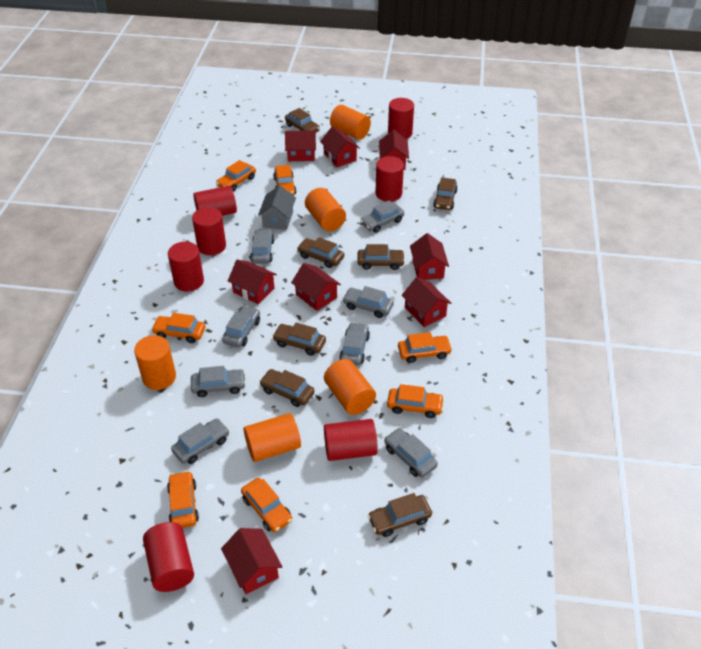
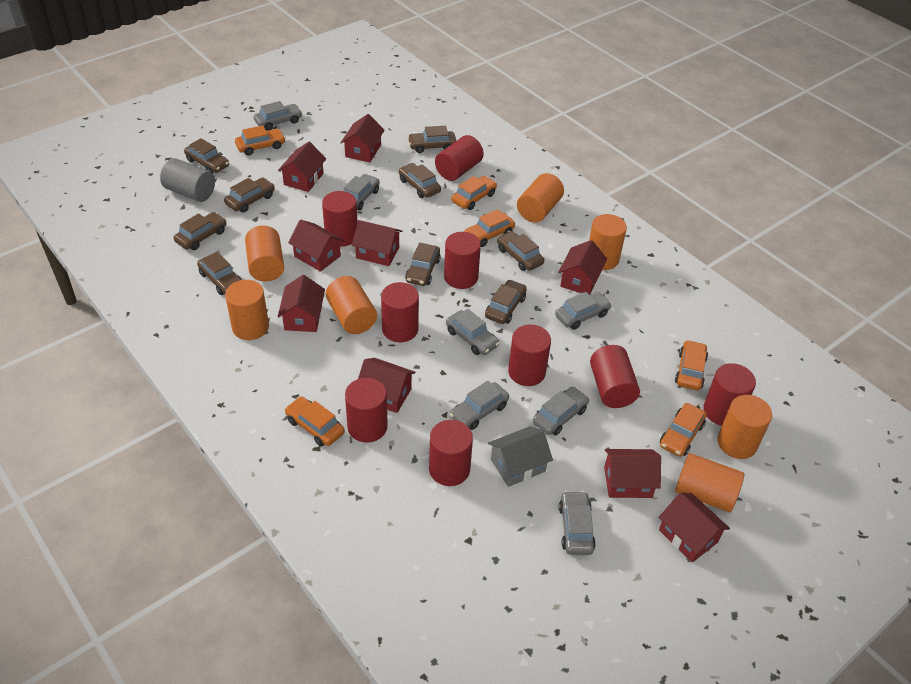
brown car: [259,369,315,407] [272,323,326,356] [285,108,320,132] [297,237,344,268] [357,244,405,270] [368,493,432,537] [433,177,458,210] = 7 -> [174,212,227,250] [184,138,229,173] [197,252,242,295] [224,177,275,213] [399,163,441,198] [405,242,441,286] [408,126,456,153] [485,280,527,324] [497,231,544,271] = 9
grey car: [171,418,229,464] [191,366,246,397] [222,306,260,348] [250,229,274,264] [339,322,370,366] [342,286,394,318] [360,200,404,233] [384,428,438,477] = 8 -> [254,101,302,131] [343,174,380,210] [446,309,500,355] [450,381,509,430] [533,387,589,436] [555,292,612,330] [559,491,596,555] = 7
grey cylinder: none = 0 -> [160,158,215,202] = 1
orange car: [151,313,205,343] [167,471,199,528] [216,160,256,192] [241,478,292,532] [273,165,296,195] [387,384,444,418] [398,332,452,363] = 7 -> [235,125,286,155] [285,396,345,447] [451,176,497,210] [464,209,515,247] [660,403,707,457] [675,340,708,390] = 6
orange cylinder: [134,335,176,390] [244,413,301,462] [305,188,346,231] [324,359,376,415] [330,105,371,140] = 5 -> [225,280,269,340] [245,225,284,281] [326,276,377,334] [517,173,564,223] [589,214,627,270] [675,453,744,512] [717,395,772,459] = 7
red cylinder: [143,522,194,592] [168,242,204,292] [192,207,226,255] [193,186,237,216] [324,419,378,461] [375,156,404,202] [388,98,414,139] = 7 -> [322,191,358,247] [345,378,388,443] [381,282,419,342] [429,420,473,486] [435,135,484,181] [444,232,481,289] [508,324,551,386] [590,345,640,408] [703,363,756,426] = 9
red house: [221,528,283,594] [228,260,277,304] [285,130,316,161] [291,263,341,311] [320,126,360,167] [379,130,409,170] [402,277,452,327] [410,233,449,280] = 8 -> [278,142,326,192] [278,275,325,332] [288,220,344,272] [340,114,385,162] [352,220,402,266] [358,358,416,413] [558,240,607,295] [604,449,661,498] [658,492,730,562] = 9

